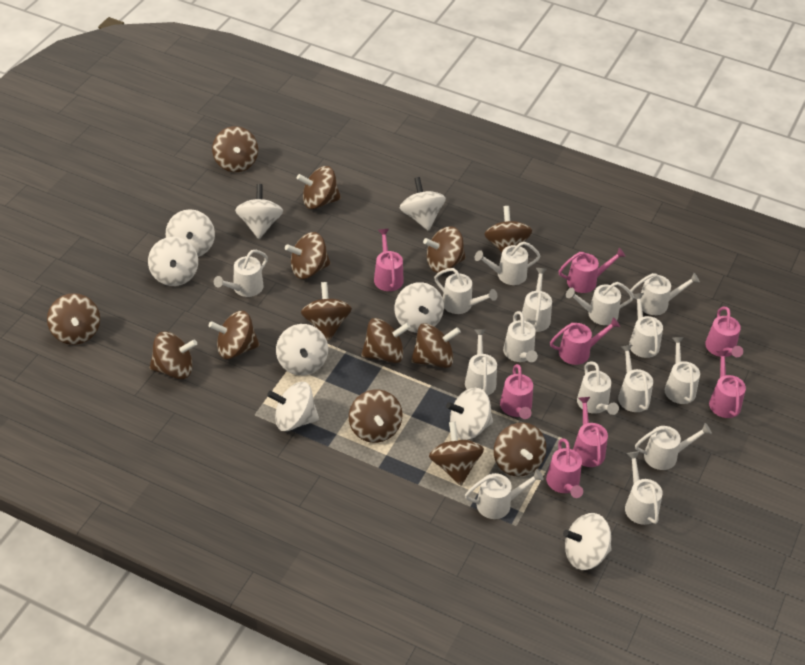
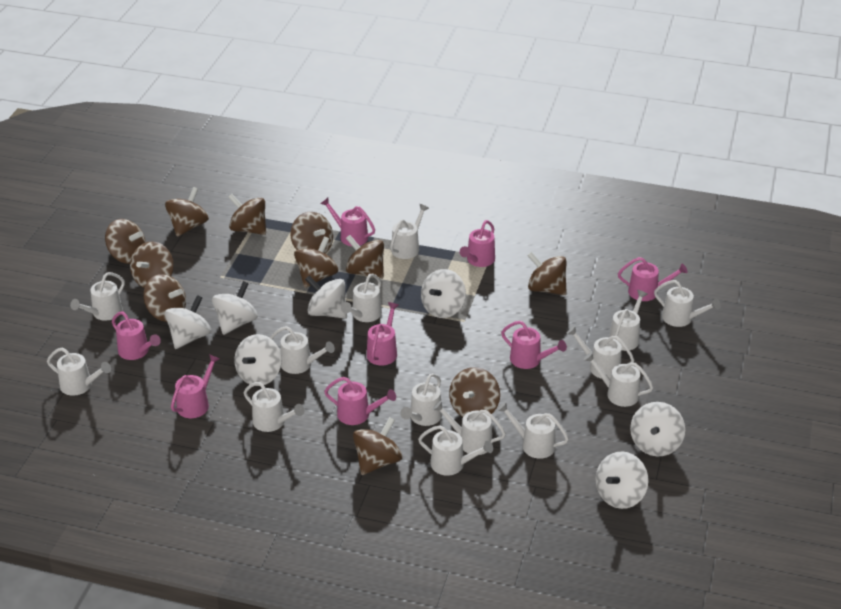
brown spinning top: [47,293,100,345] [150,332,197,379] [209,311,260,359] [212,126,258,172] [285,232,331,279] [297,166,341,209] [301,282,352,341] [349,389,402,443] [361,318,411,363] [411,323,461,368] [423,226,466,273] [429,422,484,486] [484,206,532,252] [494,422,546,477] = 14 -> [105,219,146,264] [130,241,174,288] [143,274,186,322] [165,187,209,237] [228,194,266,235] [290,212,333,254] [294,237,338,288] [346,235,384,279] [353,417,402,475] [449,367,500,417] [527,252,567,295] = 11
white spinning top: [148,237,198,286] [166,209,215,257] [235,184,283,239] [267,382,319,431] [276,324,328,375] [395,282,444,333] [400,177,446,231] [446,388,493,440] [563,513,612,570] = 9 -> [165,295,211,349] [212,281,258,335] [234,334,282,386] [305,276,347,319] [421,269,466,318] [596,451,649,509] [630,402,685,457] = 7
white watering can: [214,250,268,297] [434,268,497,314] [465,329,497,395] [465,469,544,519] [475,242,541,285] [503,311,538,362] [520,268,552,332] [566,282,634,325] [577,361,619,415] [618,345,653,412] [625,451,663,525] [629,293,663,358] [630,273,700,315] [635,423,712,470] [665,337,700,404] = 15 -> [47,348,111,396] [70,272,125,321] [244,382,304,432] [270,326,335,374] [341,273,382,322] [390,204,429,259] [400,373,442,426] [418,426,493,476] [433,401,506,455] [497,402,569,459] [566,326,634,379] [584,352,653,407] [609,290,647,351] [654,280,721,327] = 14

